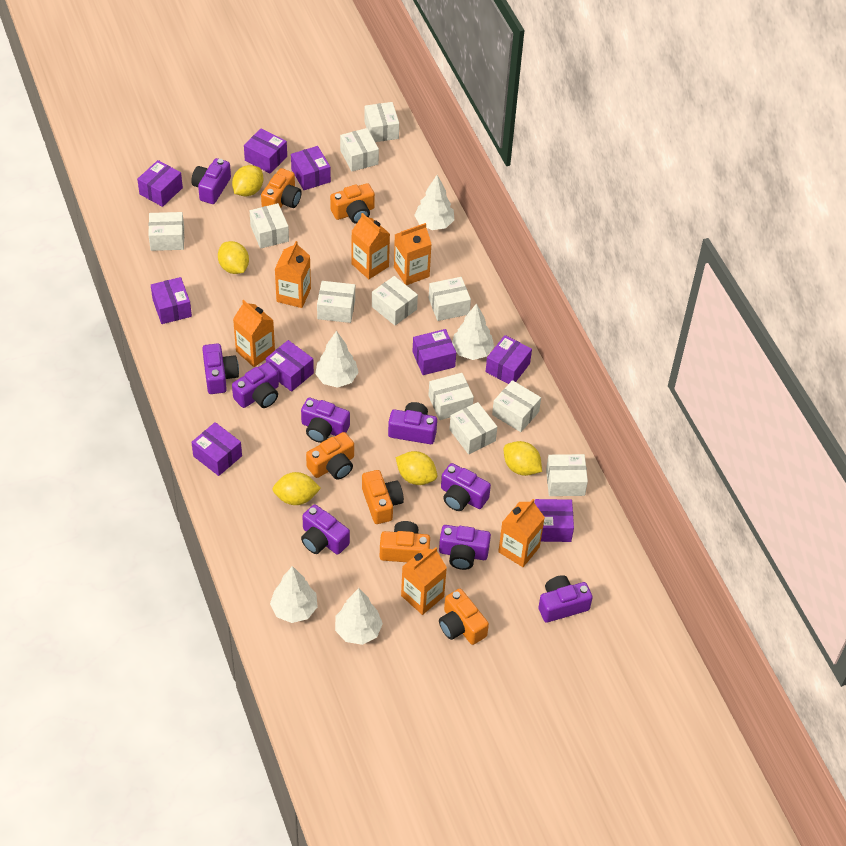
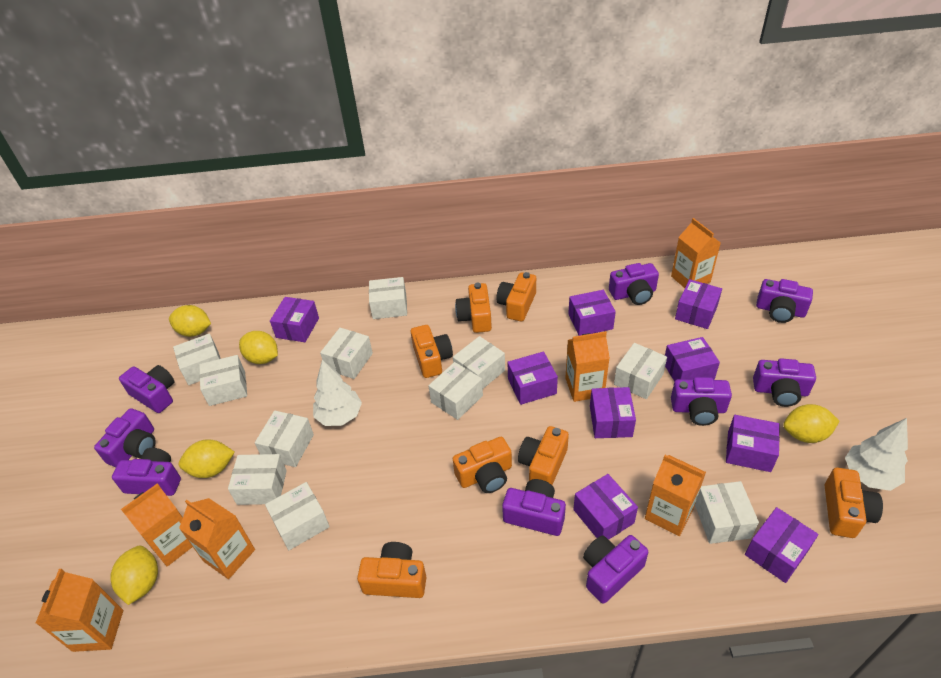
orange camera: [261,168,302,208] [306,432,354,480] [330,183,375,224] [362,470,404,524] [380,521,430,562] [439,589,489,645] = 6 -> [357,542,426,598] [411,325,453,378] [453,437,512,493] [455,283,492,333] [496,272,536,321] [518,426,569,485] [825,468,883,538] = 7
white tree: [270,566,318,623] [315,331,359,388] [335,588,383,645] [414,175,454,230] [452,303,494,360] = 5 -> [313,360,362,426] [845,418,908,491] = 2

